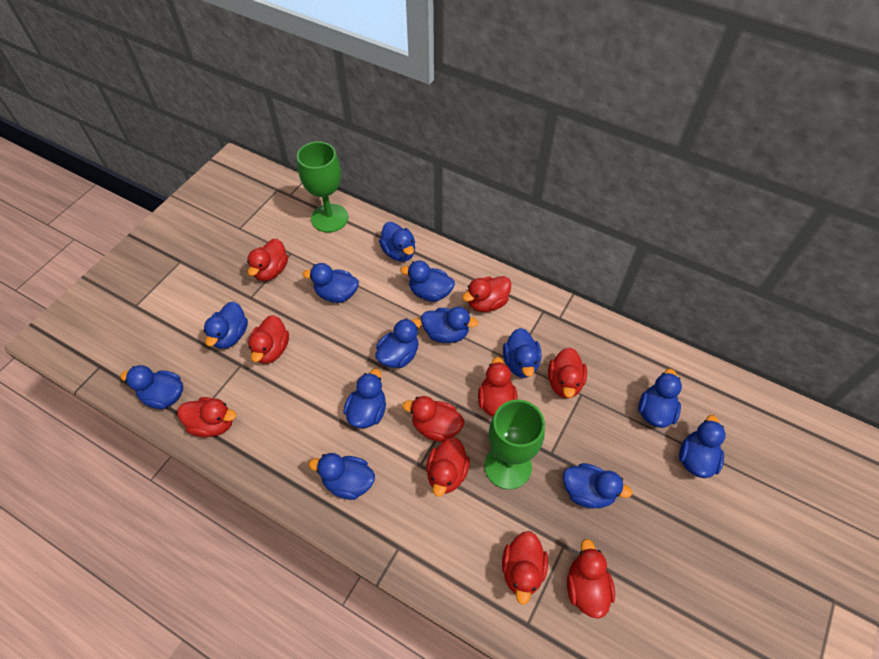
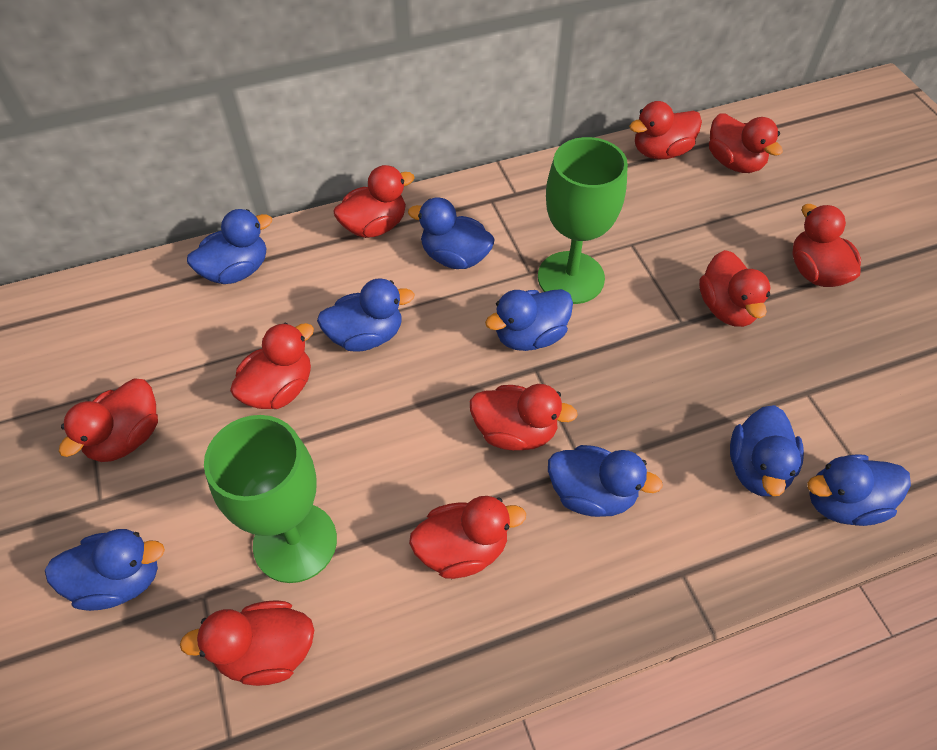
blue duck: [120,365,183,409] [204,301,248,349] [303,263,359,303] [309,453,375,500] [343,369,386,428] [376,318,422,368] [379,222,415,262] [400,260,455,302] [421,307,478,343] [503,328,541,378] [563,463,632,509] [638,369,682,428] [679,415,726,478] = 13 -> [45,529,165,611] [187,209,272,284] [317,278,415,352] [408,197,495,269] [485,289,573,351] [548,445,663,517] [730,405,804,496] [807,454,911,526] = 8

